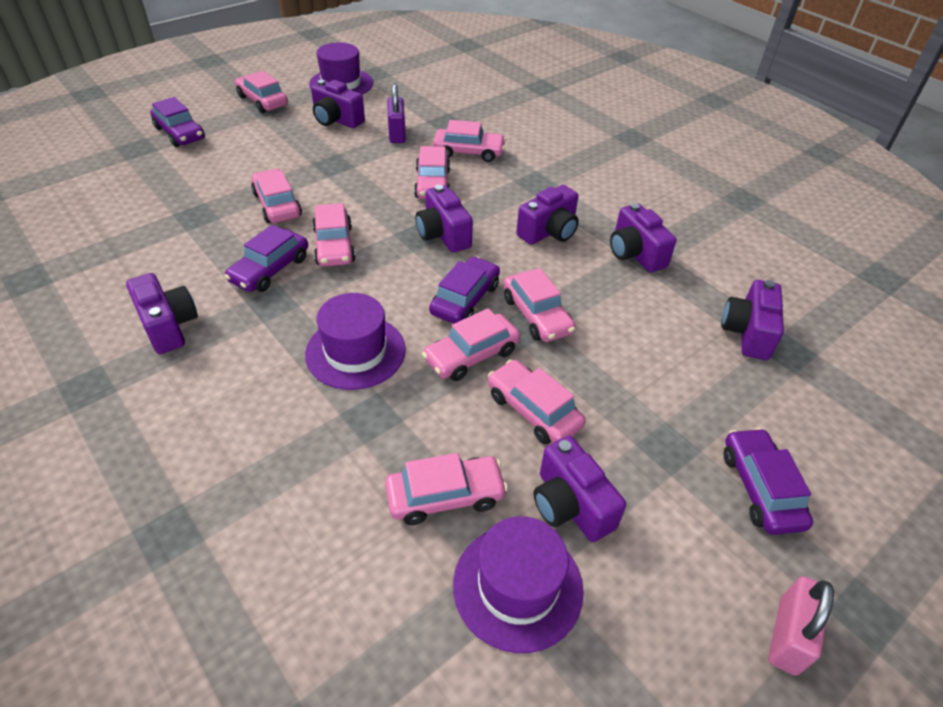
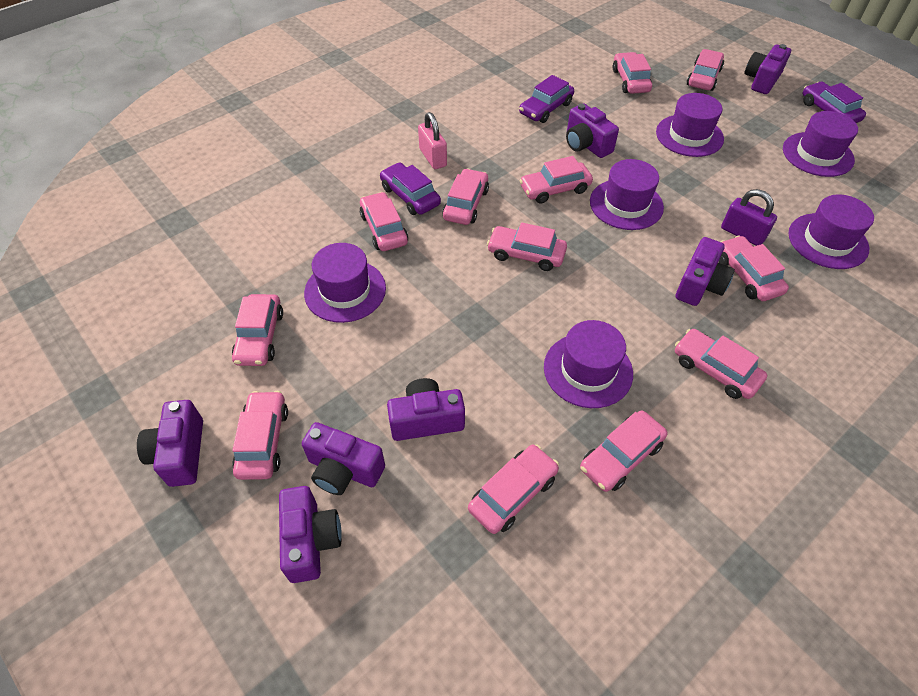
pink car: [235,71,288,113] [251,169,302,223] [312,203,356,267] [385,453,508,525] [414,146,450,199] [422,308,520,381] [433,120,506,162] [488,359,586,444] [503,268,576,342] = 9 -> [232,294,283,366] [232,391,288,480] [360,192,408,251] [442,168,489,225] [468,444,559,534] [487,222,567,271] [519,156,593,204] [580,411,668,492] [613,52,652,94] [675,329,767,399] [687,49,724,91] [719,236,789,301] = 12
purple car: [150,97,205,147] [224,225,308,292] [429,256,500,324] [724,428,813,535] = 4 -> [380,163,441,215] [519,75,574,123] [802,82,866,123] = 3
purple hat: [305,293,406,390] [309,43,373,94] [453,516,583,653] = 3 -> [304,243,386,323] [544,320,633,408] [590,159,664,230] [656,93,724,157] [783,111,858,177] [788,194,874,269] = 6

